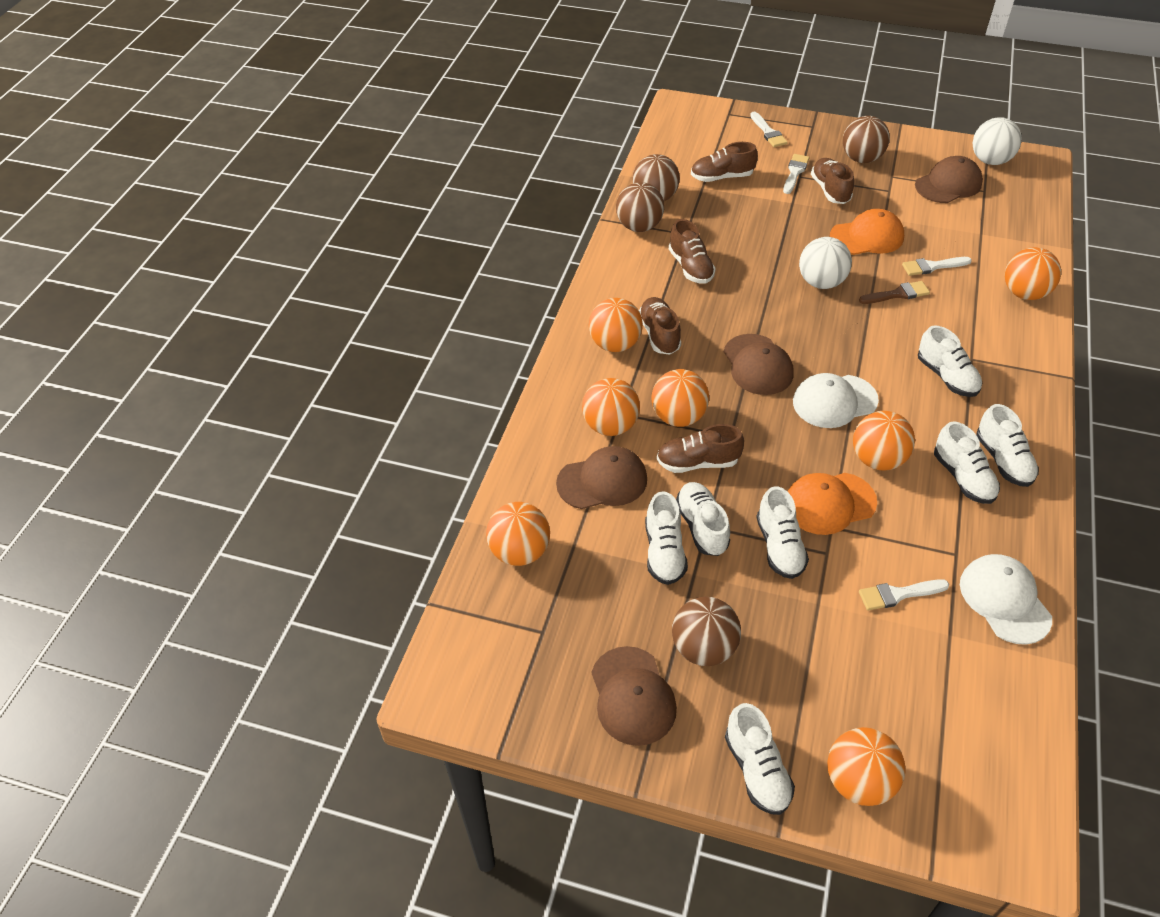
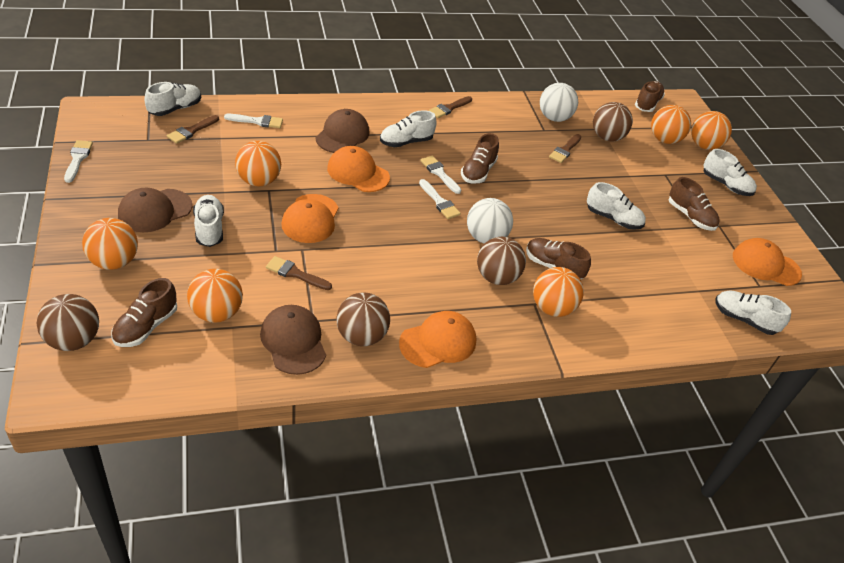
brown brush: [859,281,930,304] = 1 -> [167,115,219,144] [266,256,332,290] [429,96,472,118] [549,134,582,163] = 4
brown cap: [556,446,647,509] [591,646,677,746] [724,334,794,395] [915,156,983,203] = 4 -> [118,188,192,232] [260,305,326,375] [315,109,370,153] = 3
orange ball: [486,502,550,566] [582,378,640,436] [589,298,643,352] [652,369,709,427] [827,727,906,806] [853,411,915,471] [1005,247,1061,300] = 7 -> [82,218,138,270] [187,269,243,323] [235,141,281,186] [533,267,584,317] [651,105,691,144] [691,111,732,150] = 6
orange cap: [788,473,877,535] [830,209,904,255] = 2 -> [281,194,339,243] [327,146,390,192] [399,311,476,368] [733,238,802,286] = 4
white cap: [793,373,879,428] [960,554,1052,645] = 2 -> none = 0
white shoe: [645,491,688,585] [676,482,730,556] [725,703,795,815] [756,486,809,579] [918,325,982,397] [934,421,1000,504] [976,404,1039,487] = 7 -> [144,82,201,116] [193,195,224,247] [380,110,437,147] [587,182,646,230] [703,149,757,196] [715,290,791,335] = 6

